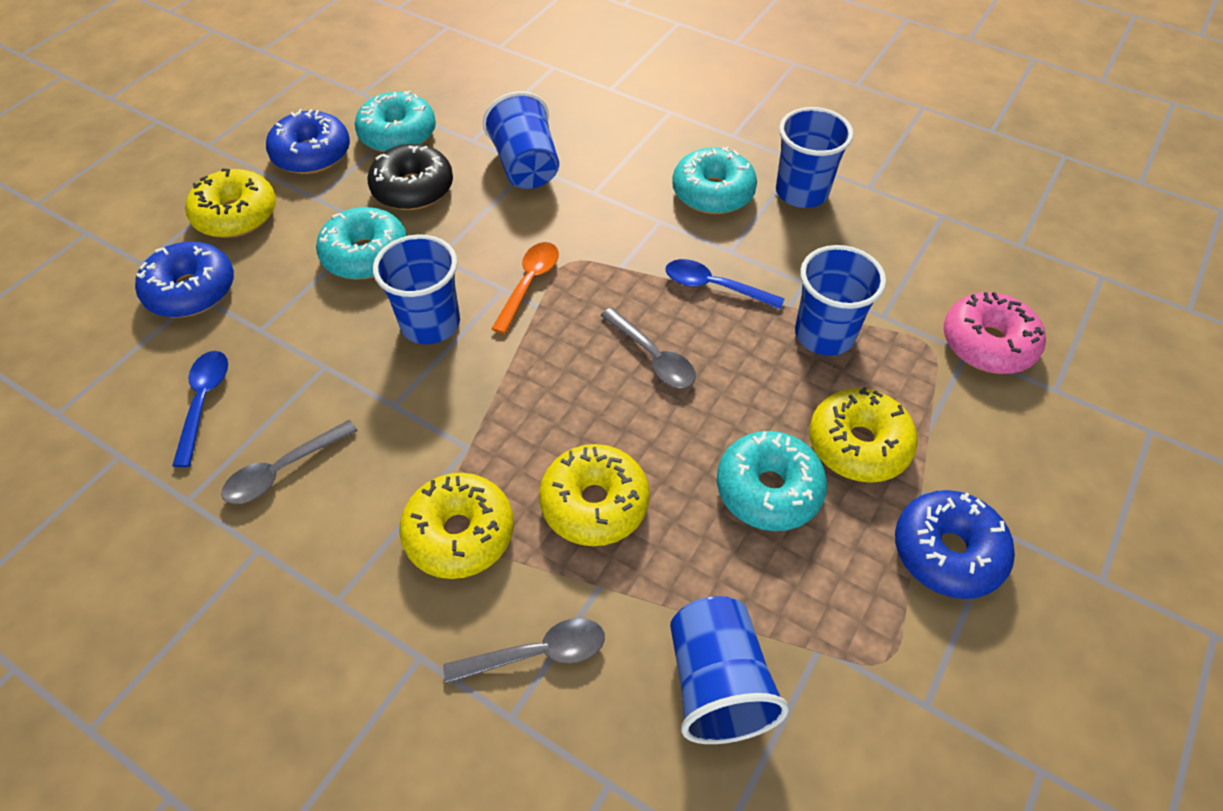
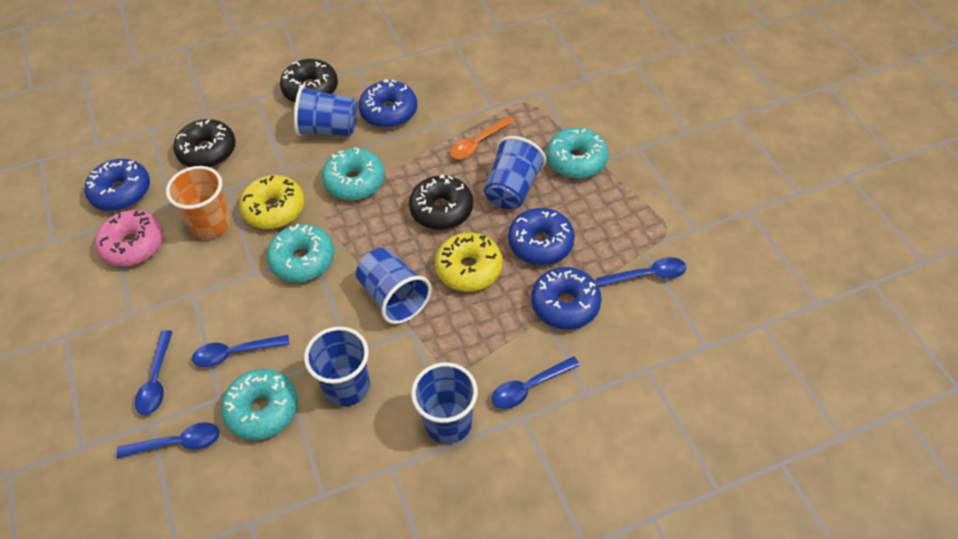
black donut: [368,144,453,210] = 1 -> [173,119,236,168] [280,59,338,102] [409,174,473,230] = 3
blue donut: [135,242,234,318] [266,109,350,174] [895,490,1015,599] = 3 -> [85,159,150,211] [358,79,417,128] [508,208,575,265] [531,267,602,329] = 4
blue spoon: [172,351,228,467] [665,259,784,309] = 2 -> [117,422,220,459] [135,330,173,415] [192,335,290,367] [491,356,580,409] [596,257,687,287] = 5
grey spoon: [221,420,358,504] [443,618,605,684] [600,307,696,388] = 3 -> none = 0
orange cup: none = 0 -> [166,166,231,239] = 1
yellow donut: [185,168,276,238] [399,473,514,579] [539,444,650,546] [809,387,918,483] = 4 -> [239,175,304,229] [435,232,503,292] = 2

